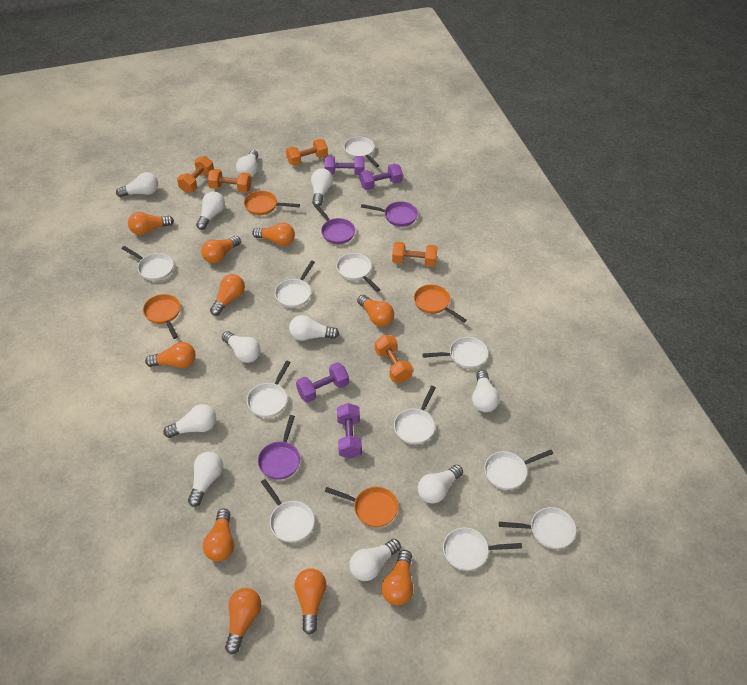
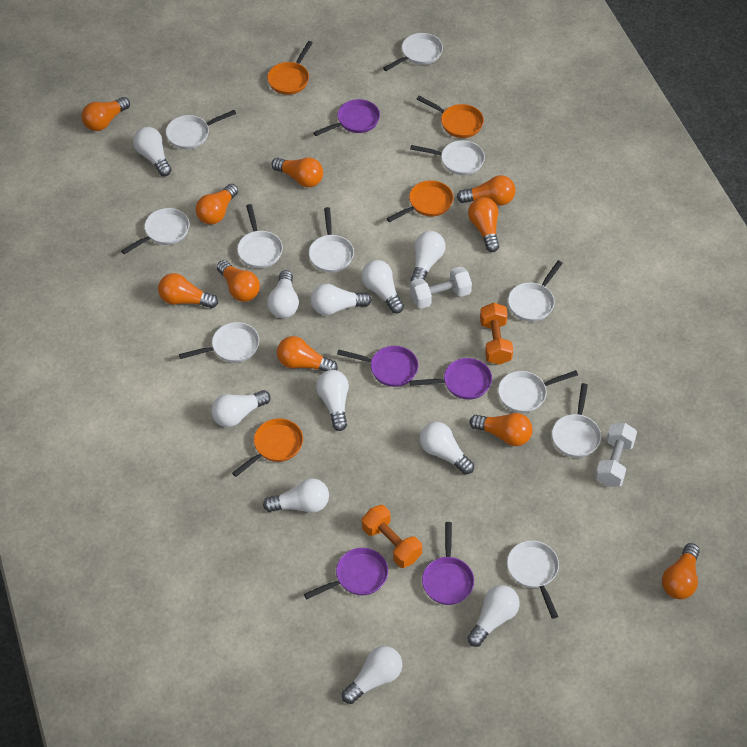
orange dumbbell: [177,156,214,193] [207,169,252,193] [286,139,328,166] [375,335,413,383] [392,242,437,267] = 5 -> [362,505,422,568] [480,303,513,365] = 2
purple dumbbell: [296,362,349,403] [325,156,365,175] [337,403,362,459] [360,164,403,190] = 4 -> none = 0
purple pan: [258,415,300,480] [314,204,355,244] [361,201,418,227] = 3 -> [304,548,388,599] [313,99,380,136] [337,346,418,387] [409,358,492,400] [422,522,474,605] = 5
white dumbbell: none = 0 -> [410,266,472,309] [595,423,637,487] = 2

